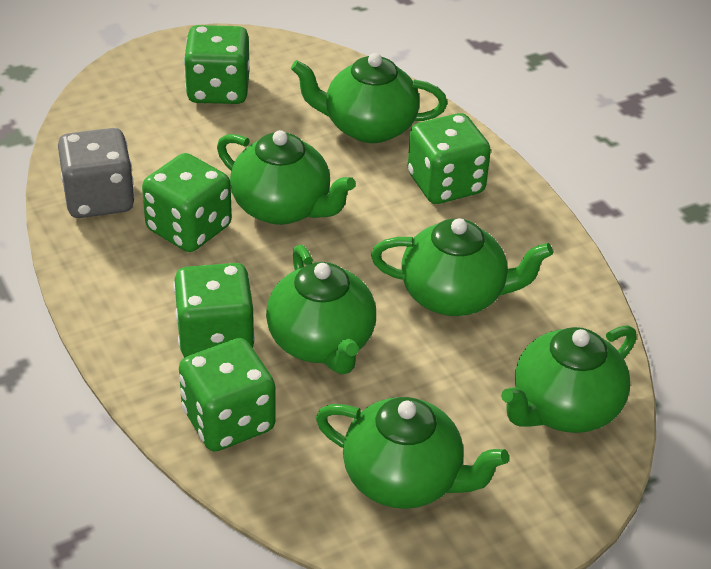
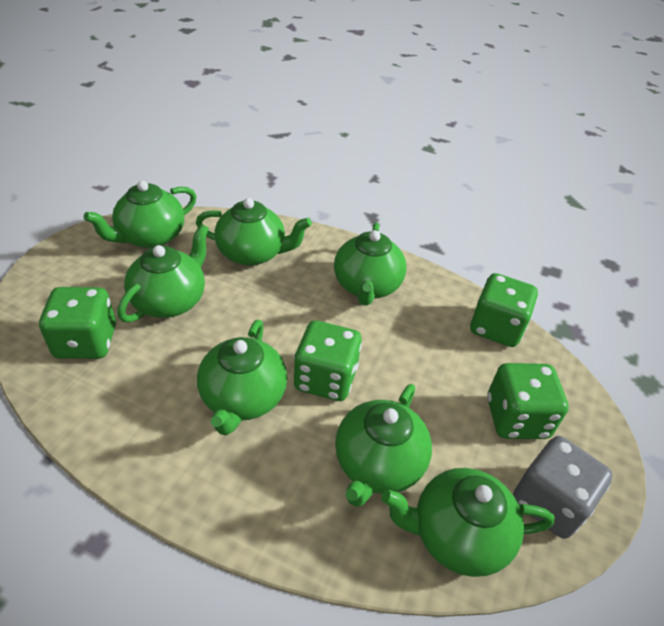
green dice: [142,153,232,252] [174,263,255,358] [179,338,276,451] [184,25,249,104] [408,113,491,204] = 5 -> [39,287,116,359] [294,320,362,401] [470,273,538,347] [487,363,569,439] = 4
green teapot: [217,130,356,225] [266,245,376,374] [291,53,447,143] [316,397,509,509] [371,218,553,316] [501,325,637,433] = 6 -> [84,181,197,248] [117,224,209,322] [196,198,312,266] [197,320,287,435] [334,223,407,306] [335,384,432,507] [381,468,555,577] = 7

